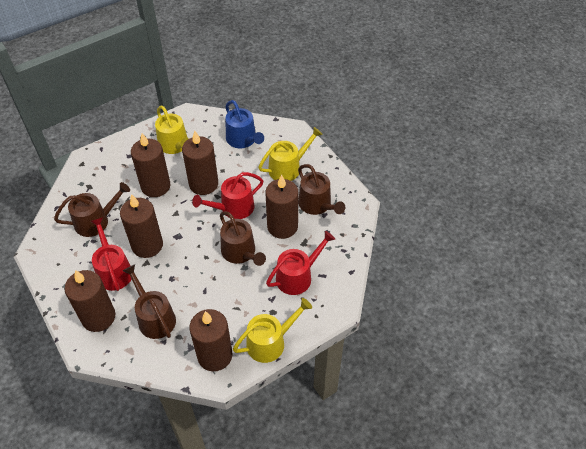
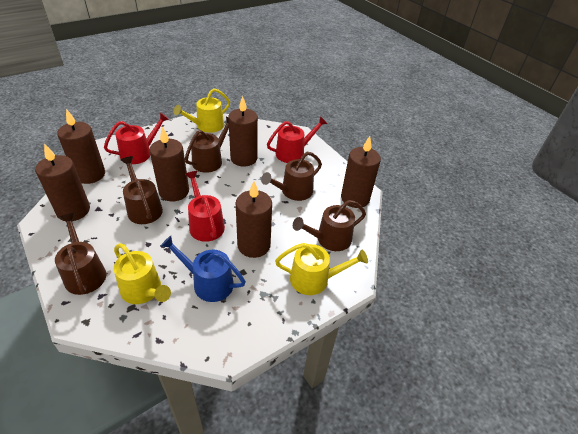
brown watering can: [54,182,130,237] [123,265,176,339] [220,211,266,266] [298,164,345,215] = 4 -> [55,213,106,295] [121,156,163,224] [185,117,229,173] [261,152,322,201] [293,200,366,251] = 5

